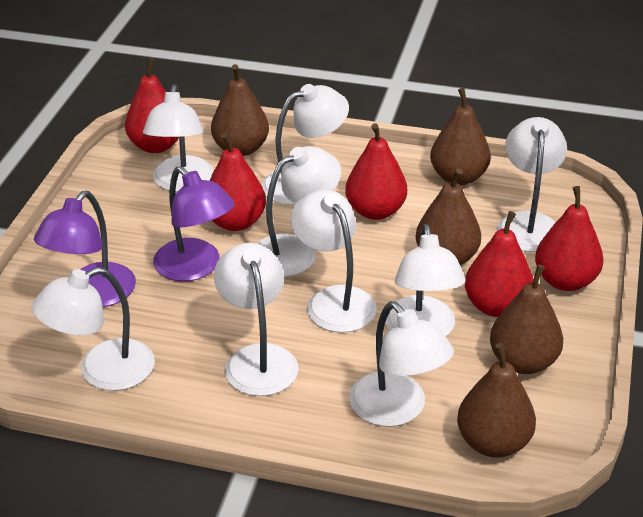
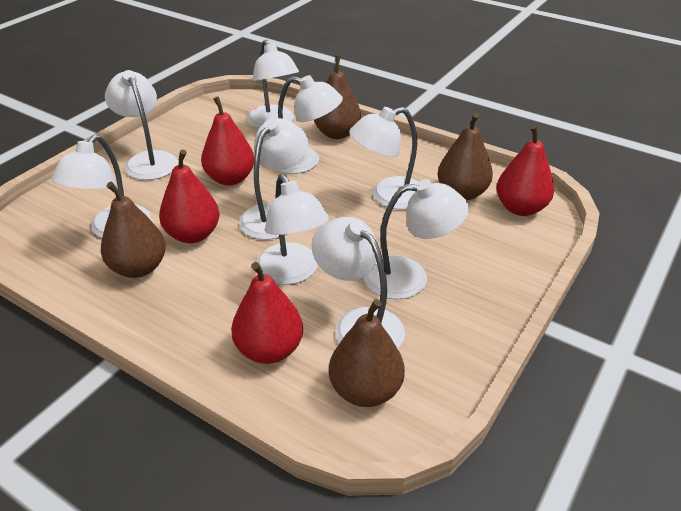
brown pear: [211,64,269,156] [416,168,481,265] [430,88,491,185] [457,343,536,458] [490,264,563,374] = 5 -> [101,182,166,278] [314,56,361,139] [329,299,405,407] [437,113,493,200] = 4
purple lamp: [34,191,136,307] [153,166,235,281] = 2 -> none = 0
red pear: [125,58,179,153] [210,133,266,231] [345,123,407,220] [465,211,533,317] [535,186,604,291] = 5 -> [159,150,219,243] [201,96,254,186] [231,262,303,364] [497,125,554,216] = 4

